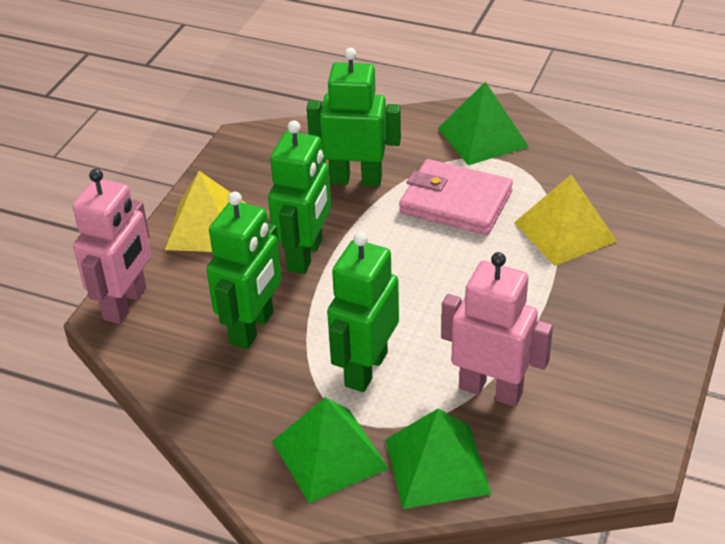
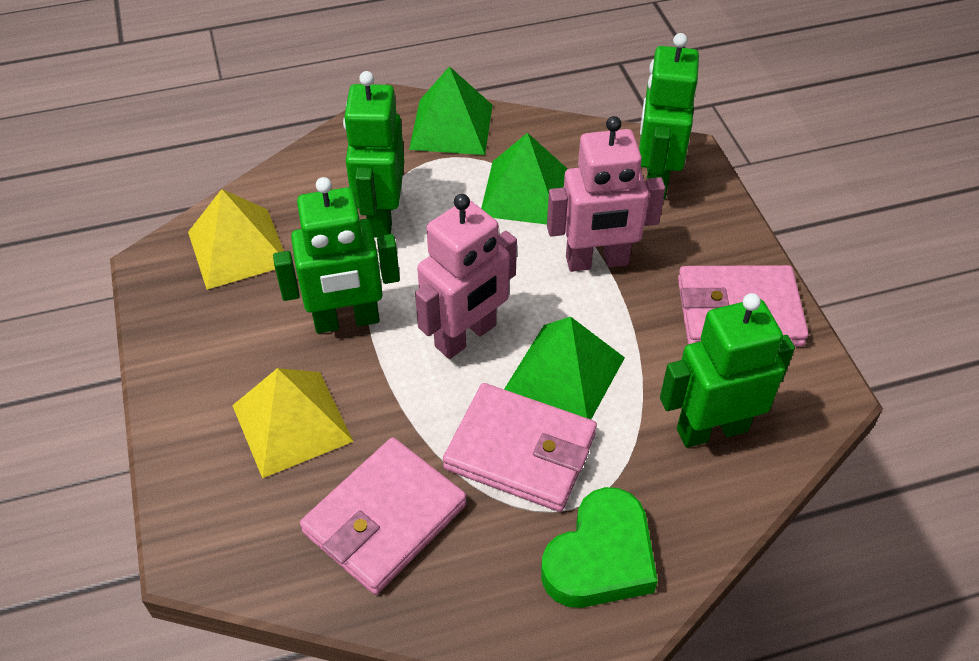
green heart: none = 0 -> [541,487,658,608] = 1
pink wallet: [399,159,513,235] = 1 -> [300,437,467,595] [443,383,597,512] [678,265,808,347] = 3

